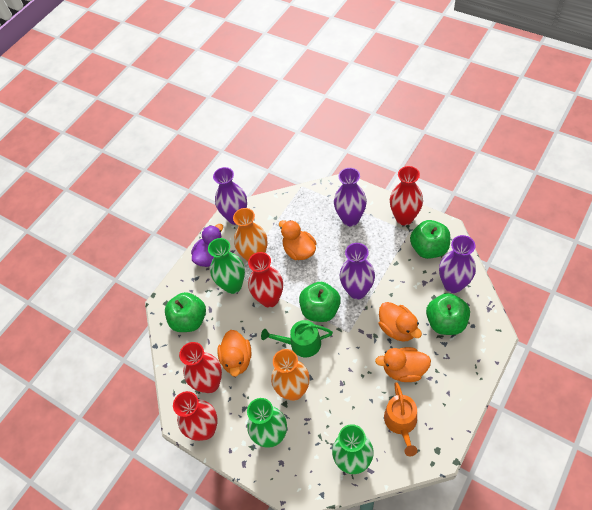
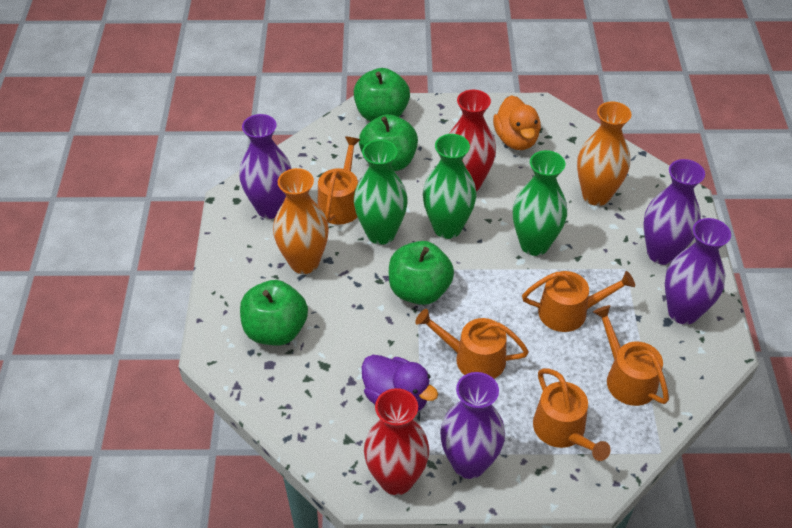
green watering can: [261,320,333,357] = 1 -> none = 0
orange duck: [217,330,252,377] [279,220,317,260] [375,347,431,382] [379,302,422,342] = 4 -> [493,95,541,150] = 1
orange watering can: [384,382,417,456] = 1 -> [317,136,360,225] [415,309,529,379] [522,271,635,332] [533,368,611,461] [593,305,669,406] = 5
red vase: [173,391,218,441] [179,342,222,393] [248,252,283,308] [390,166,423,225] = 4 -> [364,388,429,495] [449,90,496,191] = 2

